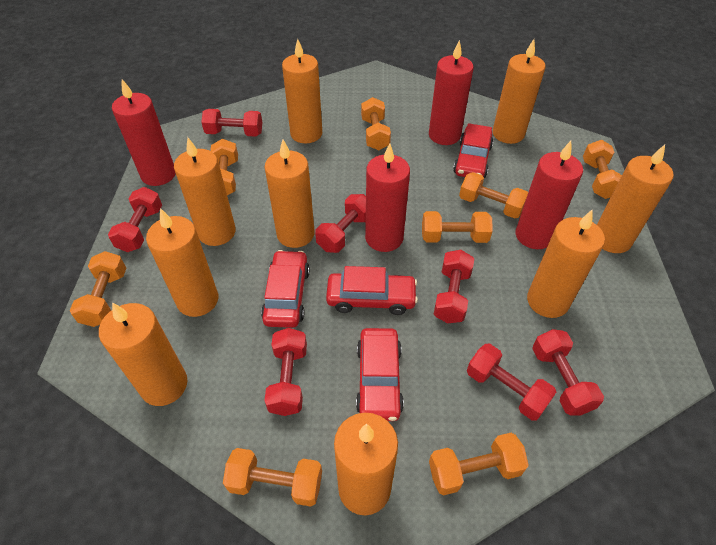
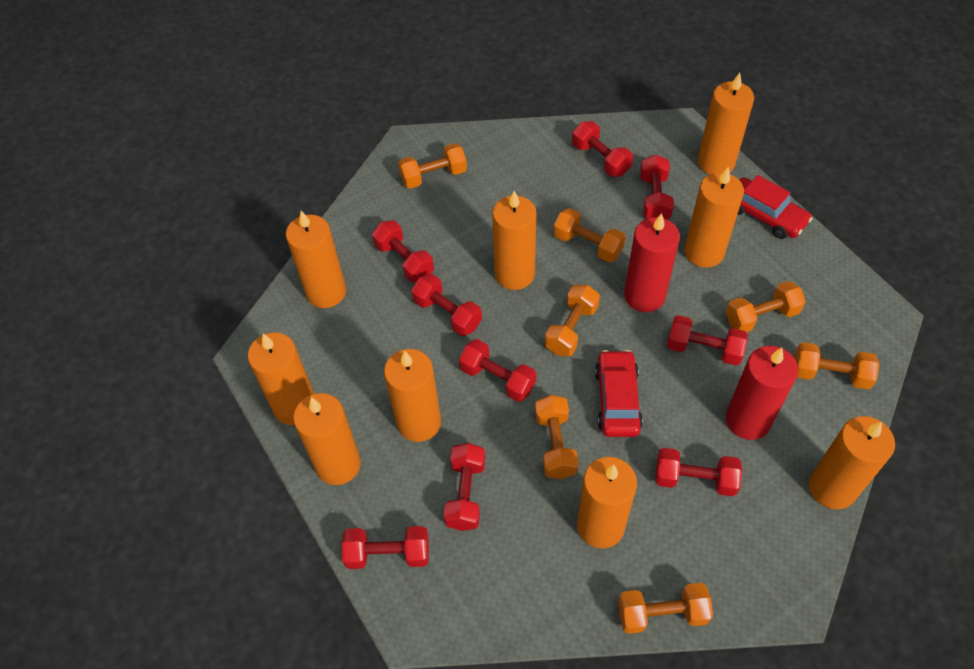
orange dumbbell: [70,251,126,327] [210,139,238,195] [223,448,322,507] [361,97,391,150] [422,211,493,243] [429,433,529,495] [459,172,528,218] [583,140,622,199] = 8 -> [398,143,467,189] [535,395,579,479] [545,285,600,356] [553,208,626,262] [618,583,713,634] [725,281,806,332] [794,342,880,389] = 7
red candle: [112,79,176,186] [365,143,410,252] [429,40,474,145] [516,141,583,249] = 4 -> [624,213,680,312] [726,346,798,440] = 2
red car: [261,250,310,328] [326,266,418,315] [356,328,404,421] [453,123,493,178] = 4 -> [595,350,643,437] [737,175,813,239] = 2
red dumbbell: [108,187,162,252] [201,109,262,137] [264,328,307,416] [315,194,366,253] [434,250,474,323] [467,344,556,420] [532,329,604,415] = 7 -> [342,526,429,569] [372,220,434,283] [411,274,482,336] [444,443,485,531] [459,339,536,402] [572,121,633,177] [640,155,674,219] [655,448,742,496] [667,315,748,366] = 9

